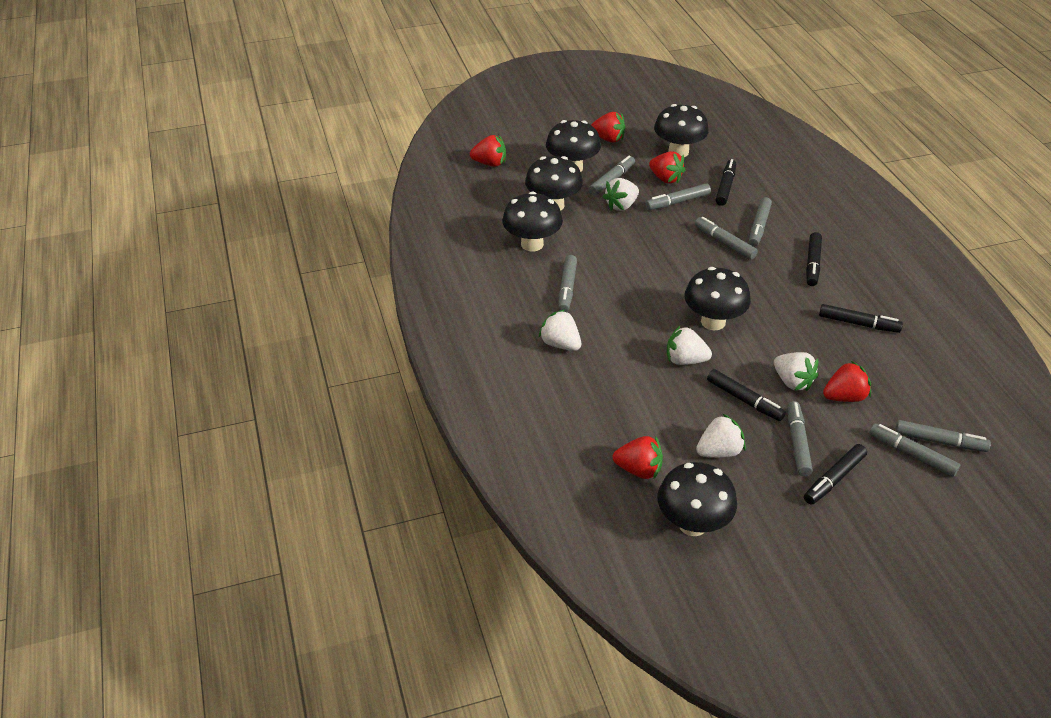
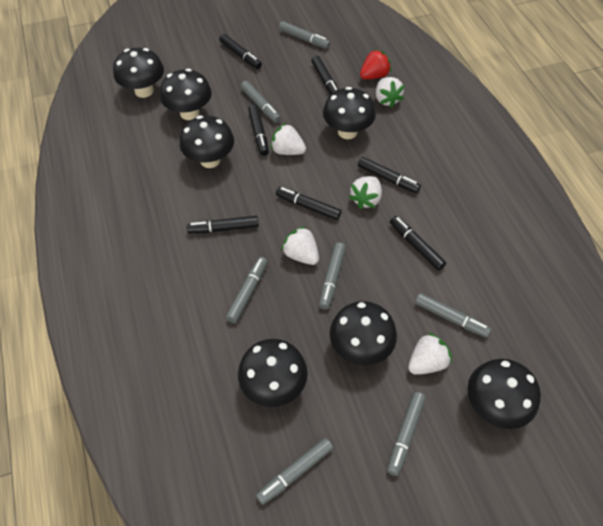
black marker: [707,369,786,421] [716,159,736,206] [804,444,867,505] [806,232,822,286] [819,304,903,333] = 5 -> [187,216,259,234] [219,34,262,69] [248,104,269,156] [276,187,342,220] [311,55,339,95] [358,157,421,193] [390,216,446,271] = 7
black mushroom: [502,191,563,251] [525,156,583,211] [546,120,601,172] [654,104,709,157] [658,462,737,536] [684,267,751,330] = 6 -> [113,48,164,98] [160,68,212,120] [179,115,234,168] [238,339,308,407] [323,87,376,139] [330,301,397,366] [468,359,541,429] = 7
grey marker: [558,255,577,312] [589,156,635,196] [646,183,711,210] [695,217,758,259] [749,197,772,247] [787,401,813,476] [869,424,960,477] [895,420,991,452] = 8 -> [226,257,268,323] [240,81,281,123] [256,438,333,505] [279,21,330,49] [319,242,346,310] [387,392,426,476] [415,293,491,338] = 7
red strawberry: [470,135,506,167] [591,112,625,143] [613,436,663,479] [649,151,685,184] [823,361,871,402] = 5 -> [360,49,391,79] = 1

